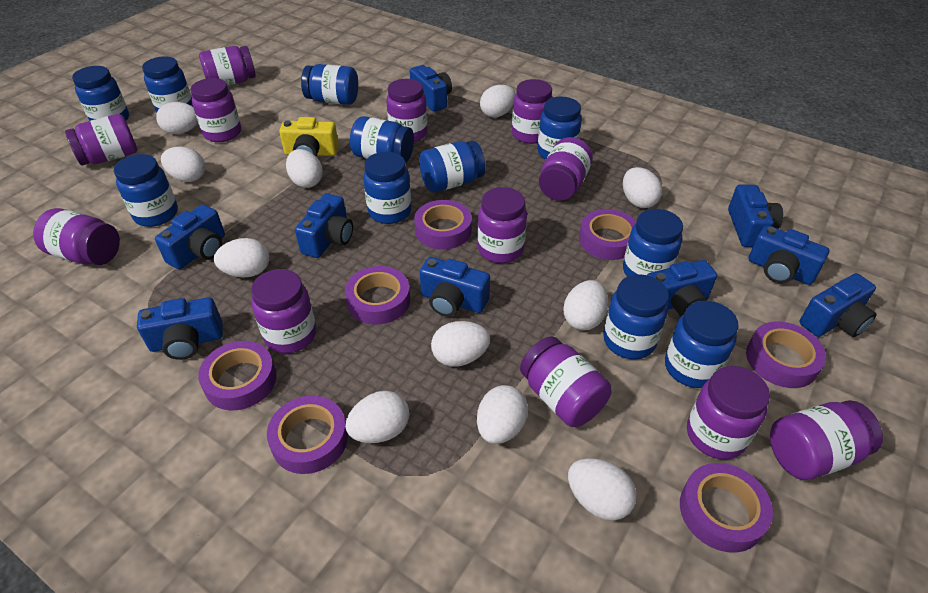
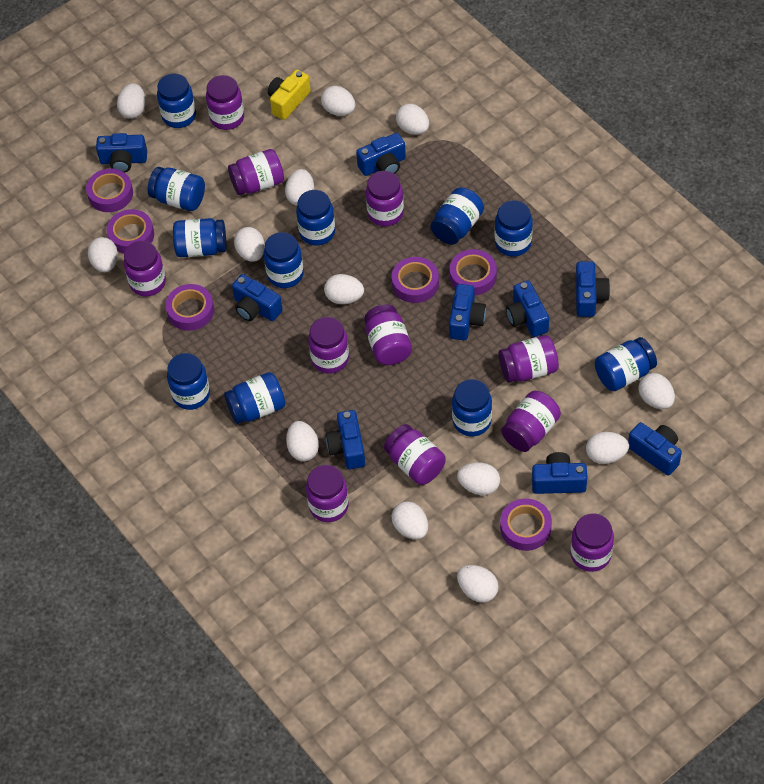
purple jar: [33,208,120,265] [65,114,137,165] [191,78,241,142] [199,46,256,86] [251,269,316,353] [386,79,427,142] [477,187,527,263] [512,79,553,144] [520,336,612,427] [539,137,593,201] [687,366,770,460] [770,400,883,480] = 12 -> [124,241,166,297] [206,75,244,130] [228,149,284,195] [306,465,349,522] [308,317,349,374] [364,304,412,365] [366,171,404,226] [384,424,446,485] [499,335,559,383] [501,391,561,452] [571,513,614,572] = 11
purple tape: [198,341,277,410] [267,396,348,474] [345,266,410,325] [414,200,472,249] [579,209,636,260] [680,463,773,553] [746,322,826,388] = 7 -> [86,169,133,212] [107,209,154,254] [165,284,214,331] [392,257,439,303] [450,249,497,295] [500,498,552,551] = 6
white egg: [156,102,198,134] [161,146,205,182] [214,238,269,278] [286,149,323,188] [345,391,409,443] [431,321,490,367] [477,385,528,444] [480,85,516,117] [563,280,608,330] [568,458,637,521] [623,167,662,208] = 11 -> [88,237,118,272] [117,83,146,119] [234,227,265,262] [285,169,314,206] [286,421,319,461] [321,86,355,116] [324,274,364,304] [391,501,428,539] [396,104,429,135] [457,462,500,495] [457,565,499,603] [586,432,629,464] [638,373,675,409] = 13

